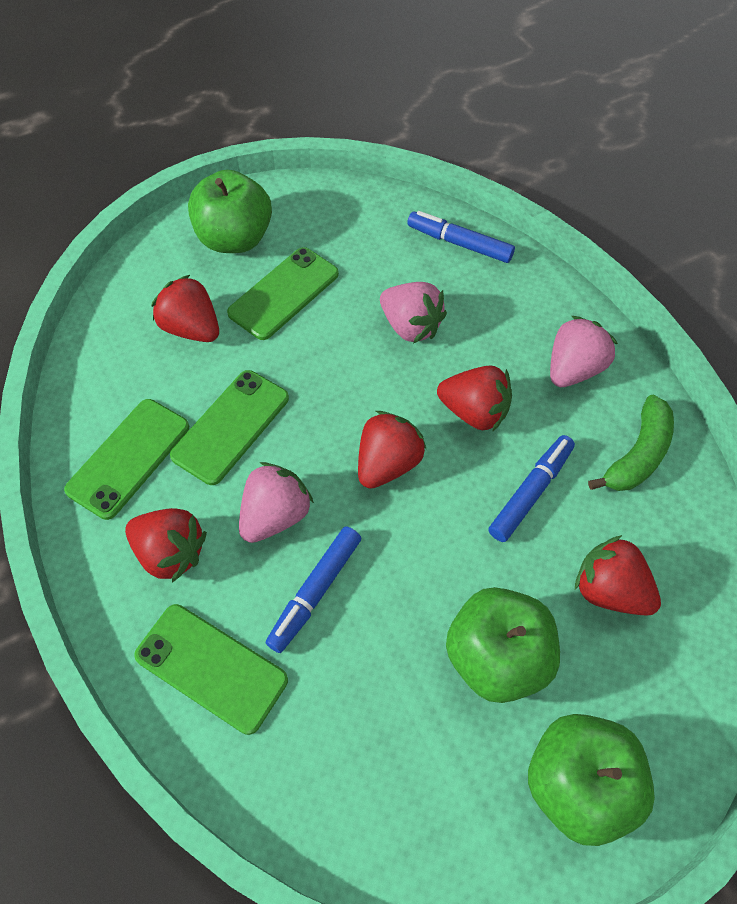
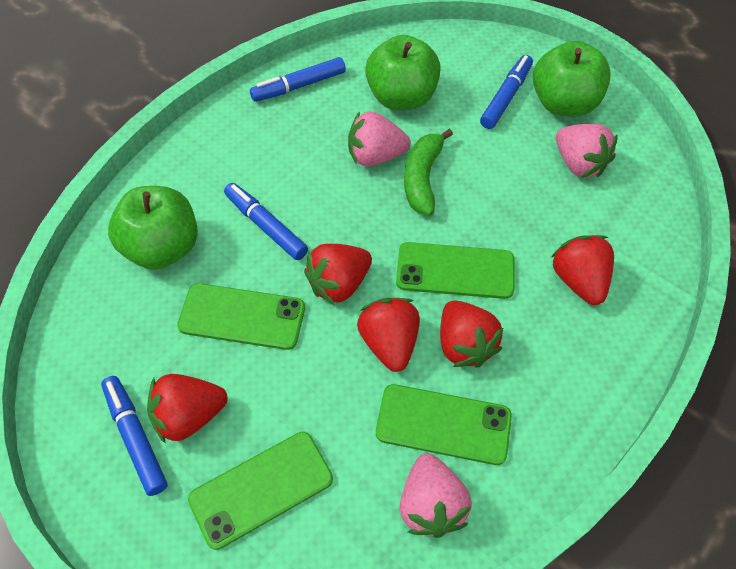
blue marker: [266,526,361,653] [407,211,515,263] [488,435,575,542] = 3 -> [101,376,168,496] [224,183,308,260] [250,57,346,102] [480,55,533,129] = 4

